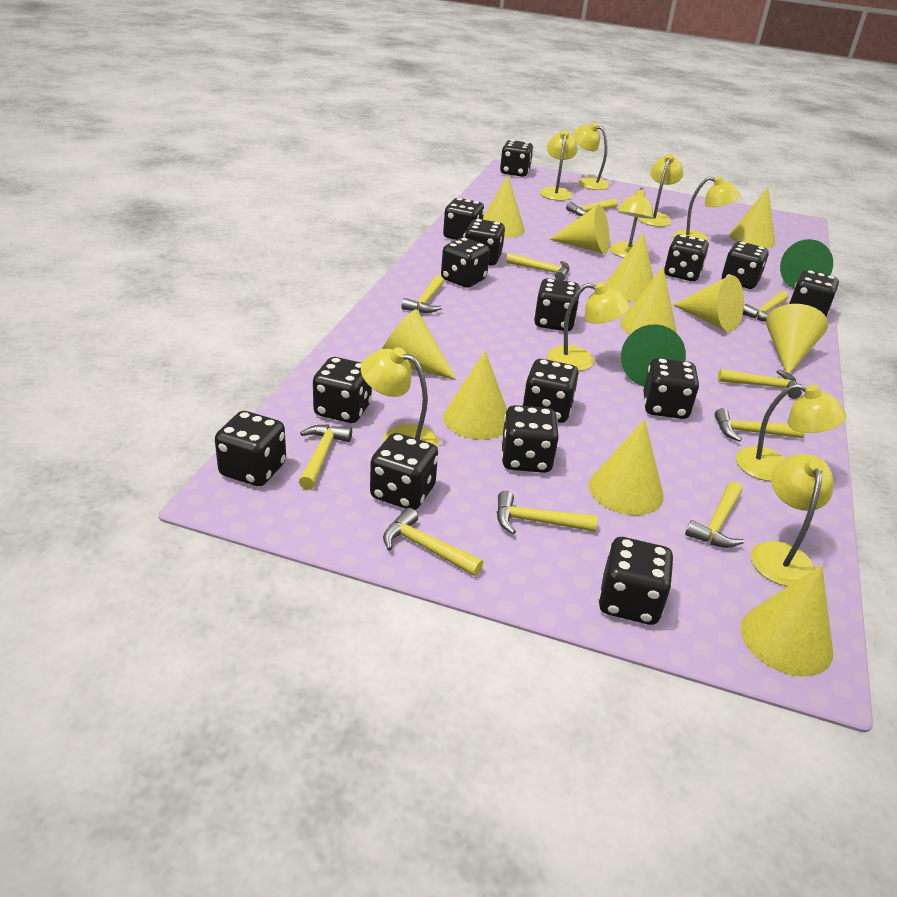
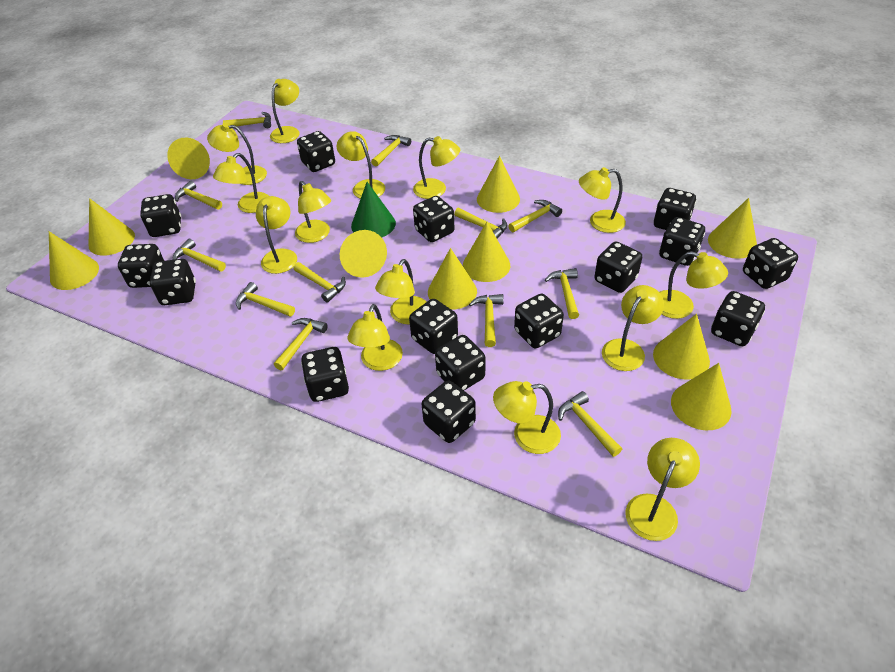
green cone: [621,324,686,387] [780,239,833,289] = 2 -> [351,182,396,238] = 1
yellow cone: [382,309,457,380] [443,351,507,440] [483,175,525,238] [549,205,610,254] [589,419,664,515] [605,232,654,302] [620,267,677,334] [673,275,744,332] [729,188,775,248] [740,565,833,676] [766,304,828,373] = 11 -> [49,231,99,290] [89,198,135,256] [167,137,210,179] [340,230,387,278] [428,248,477,310] [463,222,510,282] [477,156,520,213] [653,314,710,380] [671,363,732,430] [708,198,757,259] = 10
yellow hammer: [299,425,352,490] [383,508,483,576] [401,275,444,313] [497,491,597,534] [506,253,570,280] [566,198,618,216] [685,481,744,548] [715,408,805,442] [718,369,802,399] [743,290,788,322] = 10 -> [173,239,226,272] [175,181,222,210] [223,112,271,128] [236,282,295,317] [274,318,328,370] [294,262,346,302] [371,135,411,167] [454,208,507,239] [469,294,504,347] [508,200,562,232] [545,268,579,319] [558,391,622,457] = 12
yellow lamp: [361,347,439,447] [540,130,578,201] [547,282,630,371] [572,122,610,190] [610,188,654,258] [638,154,683,227] [673,177,740,242] [736,384,847,481] [751,454,833,587] = 9 -> [207,123,267,185] [213,153,269,213] [256,196,297,274] [270,79,300,143] [295,181,331,243] [337,131,385,199] [347,304,403,371] [375,259,426,324] [413,136,460,199] [493,381,561,454] [579,167,626,233] [602,285,664,371] [625,438,700,541] [660,251,728,319] = 14

